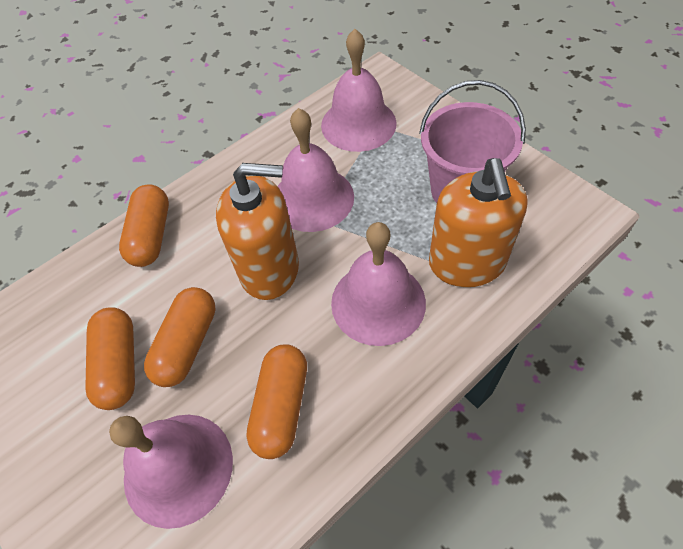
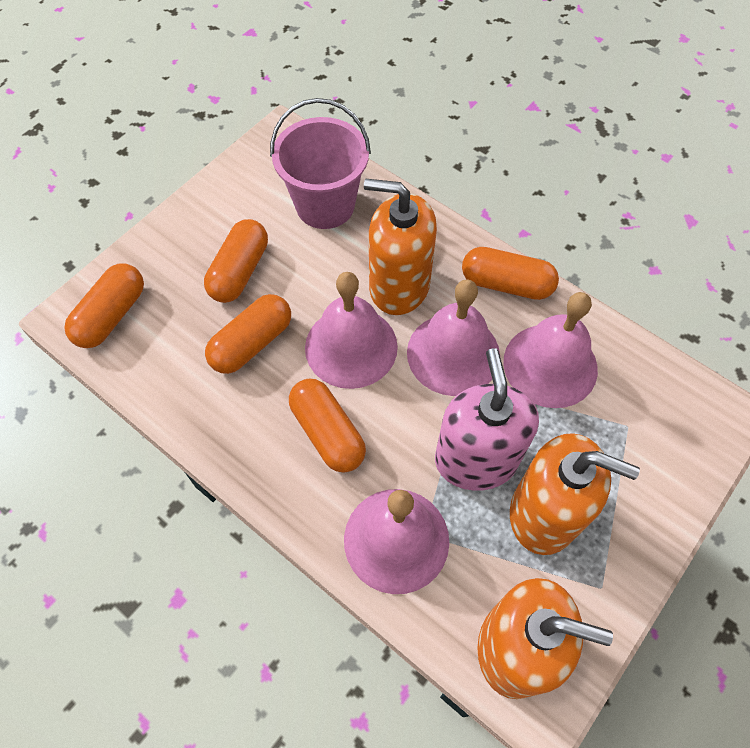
orange capsule: [85,307,135,410] [119,184,169,267] [144,287,216,387] [246,344,307,459] = 4 -> [64,263,144,348] [204,219,268,303] [205,294,291,374] [289,379,366,473] [462,247,559,300] = 5
orange soap dispenser: [216,163,299,300] [429,158,528,287] = 2 -> [364,179,437,315] [477,578,613,699] [510,433,640,555] = 3
pink soap dispenser: none = 0 -> [435,348,539,491] = 1

